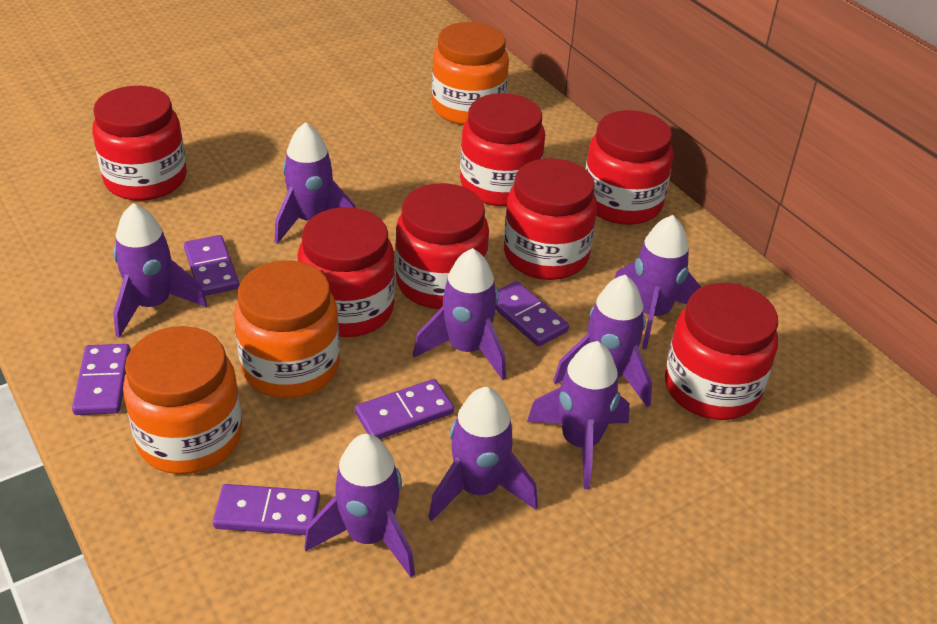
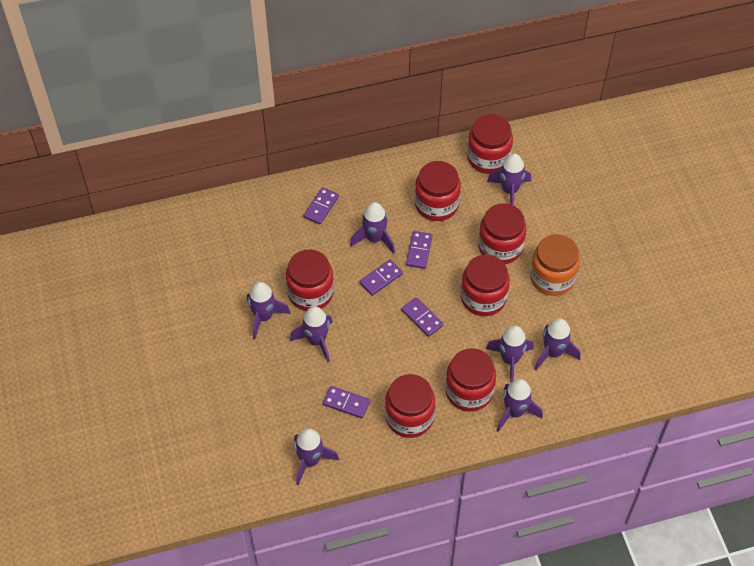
orange jar: [123,326,242,474] [234,260,340,398] [432,22,509,125] = 3 -> [530,234,580,296] = 1

